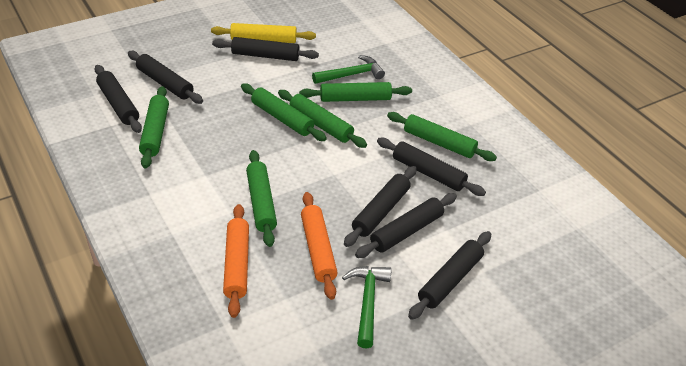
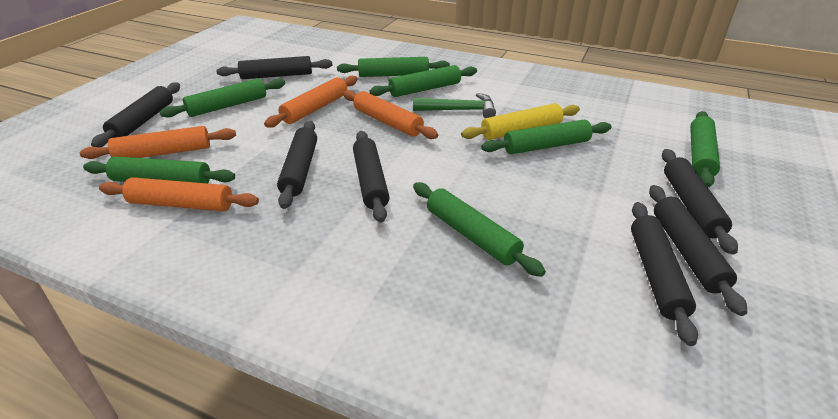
green hammer: [312,55,385,84] [342,266,392,349] = 2 -> [413,93,496,118] = 1
green rolling pin: [139,86,169,168] [241,83,327,141] [246,150,277,247] [278,90,367,148] [299,82,412,102] [387,112,497,161] = 6 -> [83,156,235,183] [160,78,285,118] [337,57,450,77] [369,65,477,97] [413,182,546,277] [481,120,612,154] [690,111,720,187] = 7
orange rolling pin: [223,204,249,318] [301,192,338,300] = 2 -> [80,126,236,159] [99,177,259,211] [264,76,357,128] [343,90,438,139] = 4

